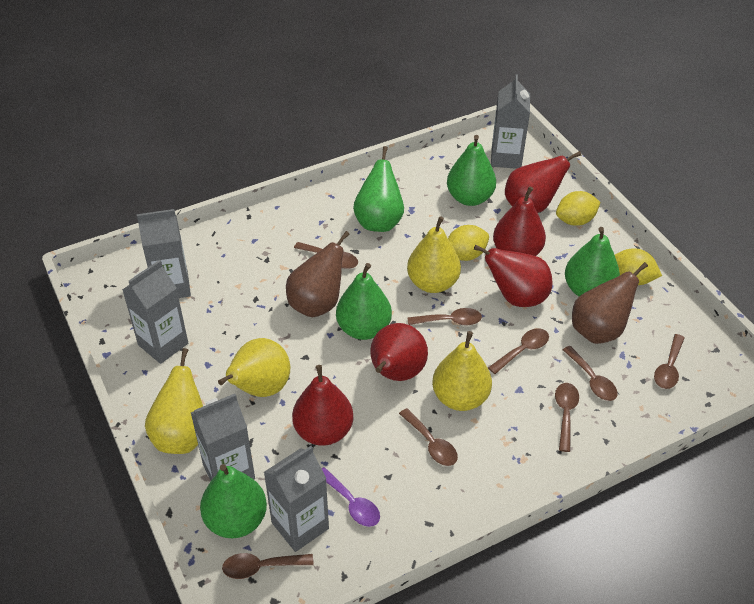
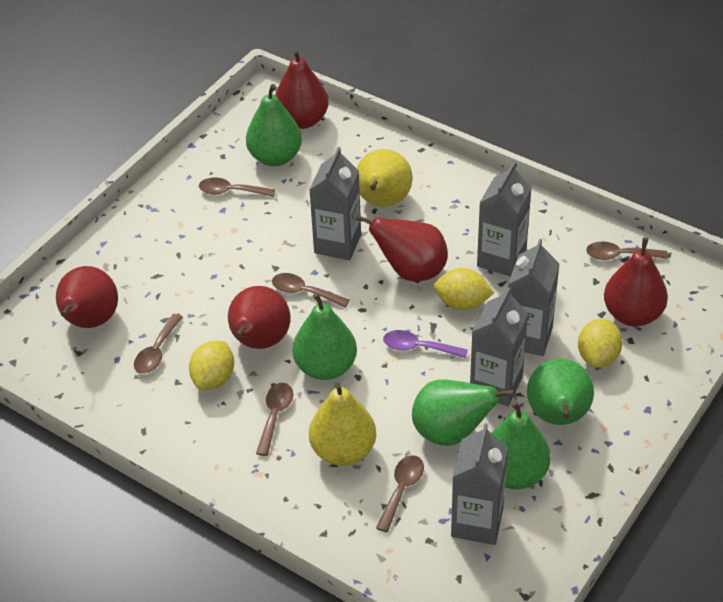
brown pear: [286,231,350,317] [572,262,648,344] = 2 -> none = 0
brown spoon: [222,553,313,579] [294,242,358,269] [399,408,458,466] [408,308,482,325] [488,328,549,374] [555,383,579,452] [563,346,618,401] [654,334,685,389] = 8 -> [134,314,183,374] [199,177,275,197] [256,383,293,456] [272,273,350,308] [376,455,424,532] [586,241,668,260] = 6
yellow pear: [145,348,203,454] [218,338,290,397] [407,216,461,293] [432,331,492,411] = 4 -> [309,382,376,466] [357,149,412,207] = 2

